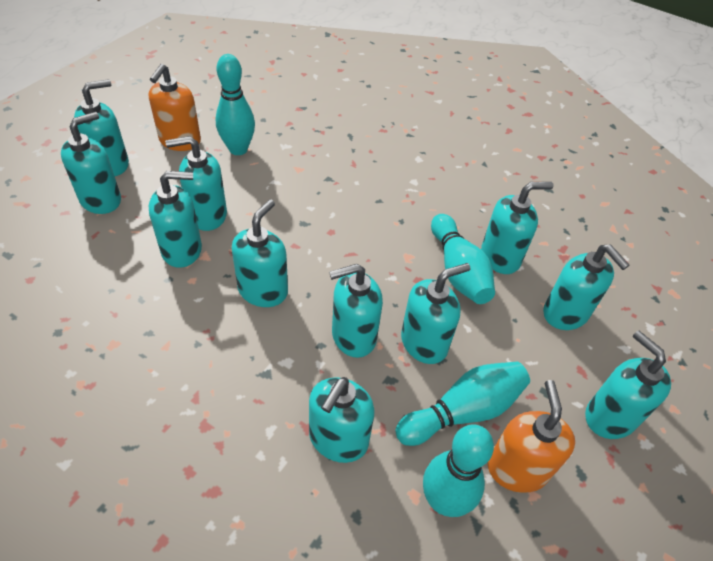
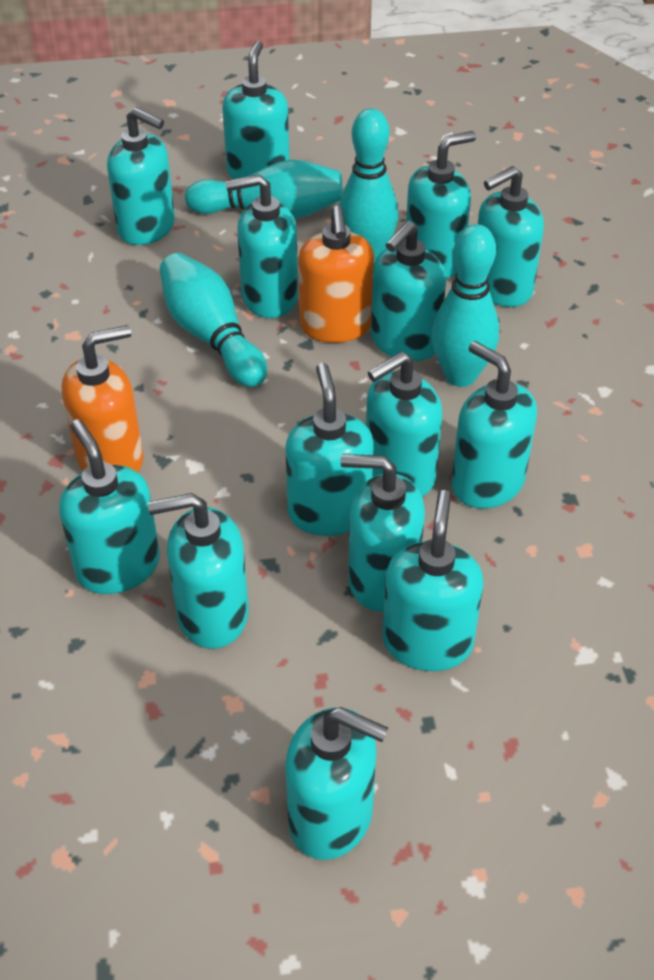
turquoise soap dispenser: [61,112,121,214] [74,79,129,176] [149,171,202,268] [165,136,227,231] [232,199,288,307] [309,377,375,463] [329,264,383,358] [401,263,470,364] [481,182,554,274] [543,244,629,330] [585,331,671,439] = 11 -> [59,419,160,594] [107,107,175,245] [148,493,249,649] [222,41,289,179] [225,174,298,318] [285,707,388,860] [286,363,374,536] [341,454,425,612] [366,352,442,496] [371,221,446,361] [382,490,483,671] [406,131,476,278] [451,341,537,508] [478,166,544,307] = 14

